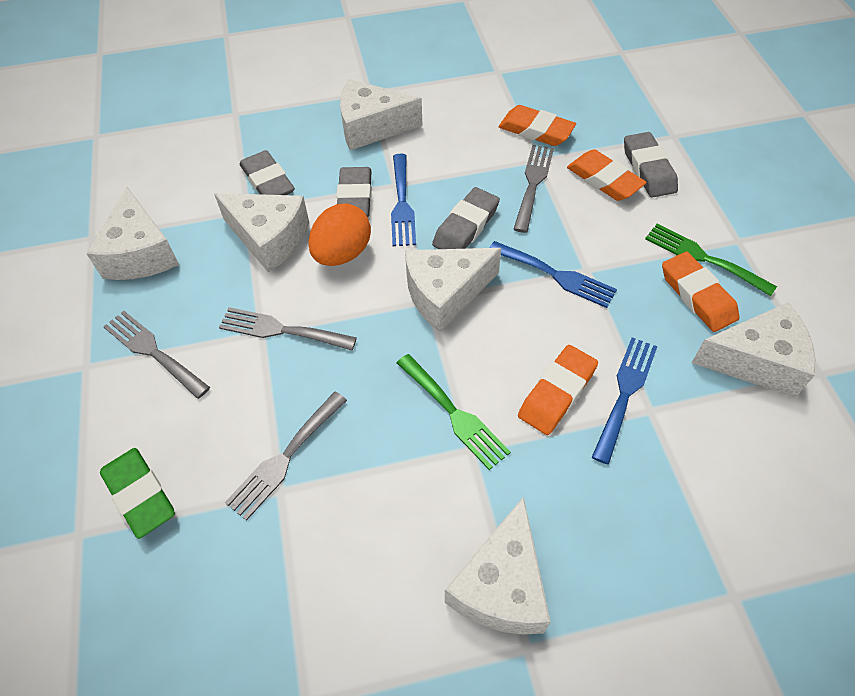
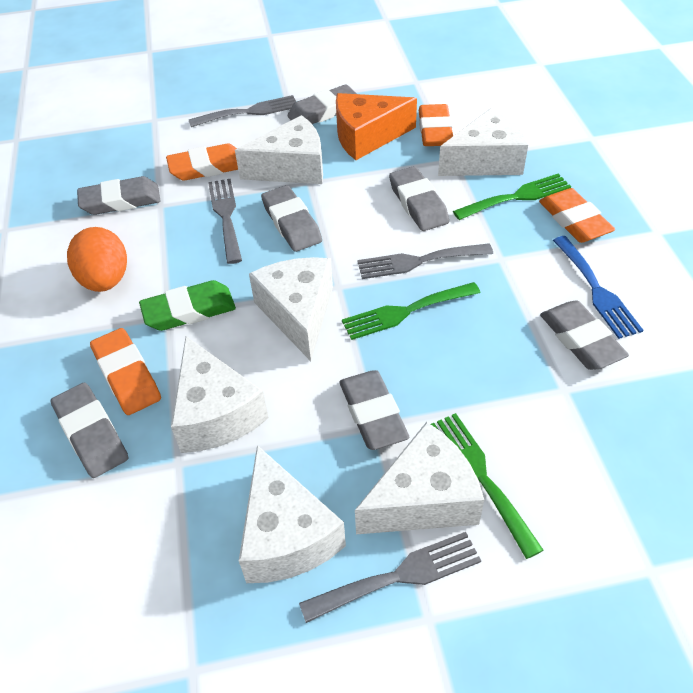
blue fork: [391,154,416,246] [490,241,617,308] [592,337,658,464] = 3 -> [553,236,643,339] = 1
green fork: [397,354,511,470] [645,224,777,296] = 2 -> [342,282,480,340] [431,413,543,559] [453,174,571,220] = 3
grey eraser: [240,150,295,195] [336,167,372,217] [432,187,500,249] [624,132,678,198] = 4 -> [51,382,128,478] [77,176,161,215] [261,185,322,252] [287,84,357,124] [339,370,409,450] [389,166,449,231] [540,300,629,370] = 7
orange cheese: none = 0 -> [336,93,417,160] = 1

